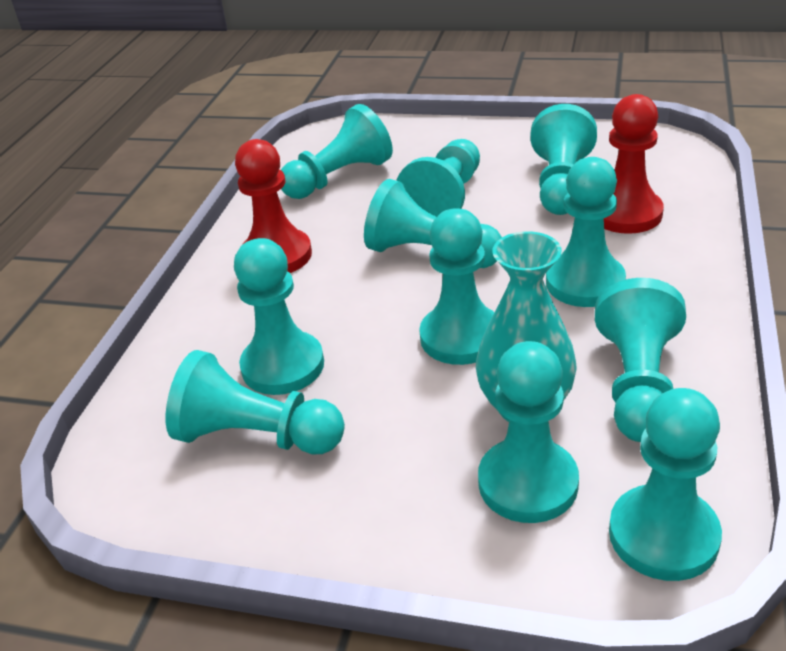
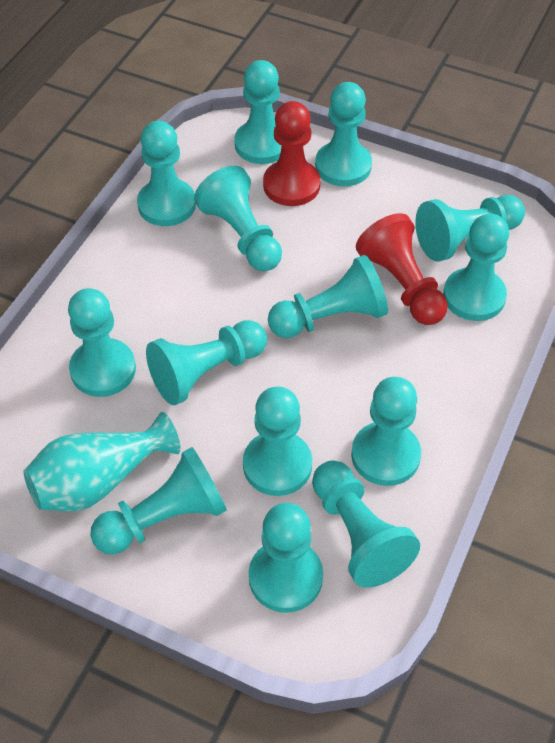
turquoise pawn: [165,350,345,454] [234,238,324,395] [281,104,393,199] [364,179,502,268] [396,139,480,217] [419,208,494,365] [478,341,579,523] [530,104,597,215] [546,157,626,307] [595,278,686,442] [609,388,722,581] = 11 -> [68,288,136,397] [90,447,227,555] [137,121,196,226] [146,320,267,405] [194,166,282,271] [234,60,282,164] [243,387,312,496] [249,503,323,613] [268,255,388,338] [312,460,420,588] [315,82,372,186] [351,377,421,486] [415,195,525,262] [443,214,509,321] = 14

